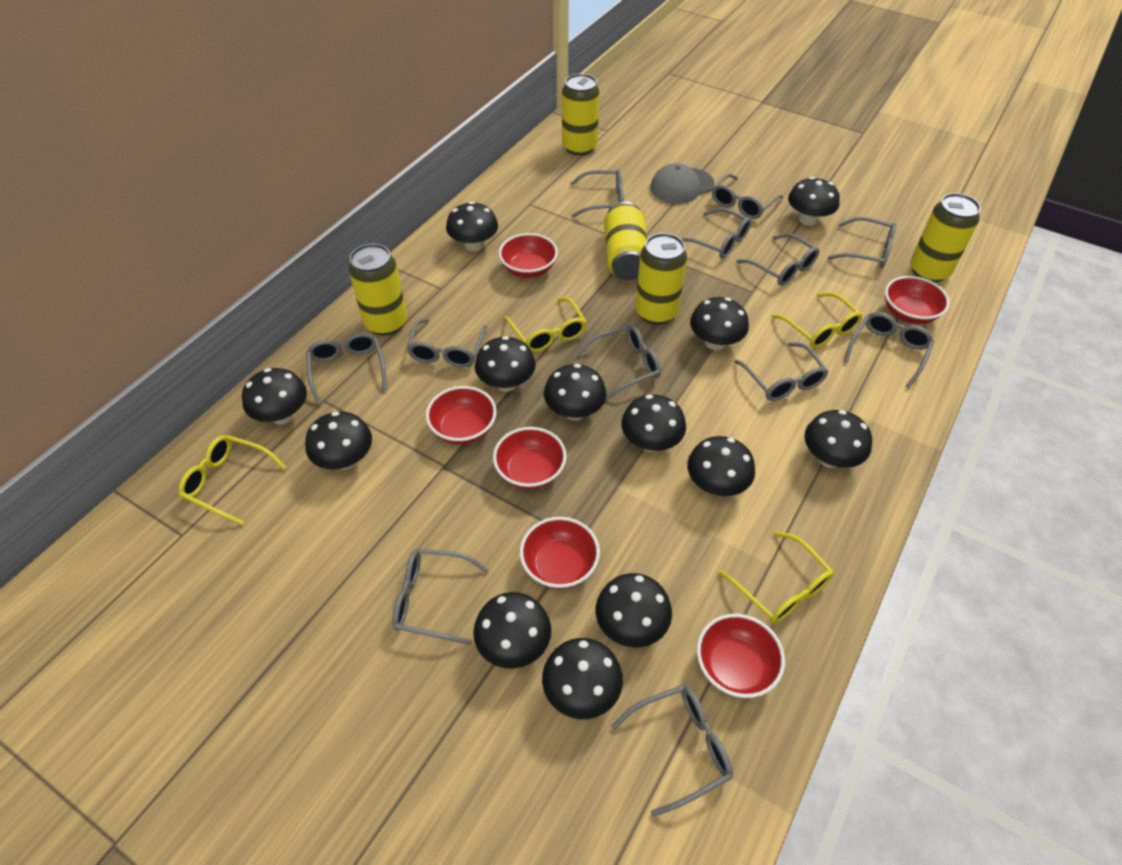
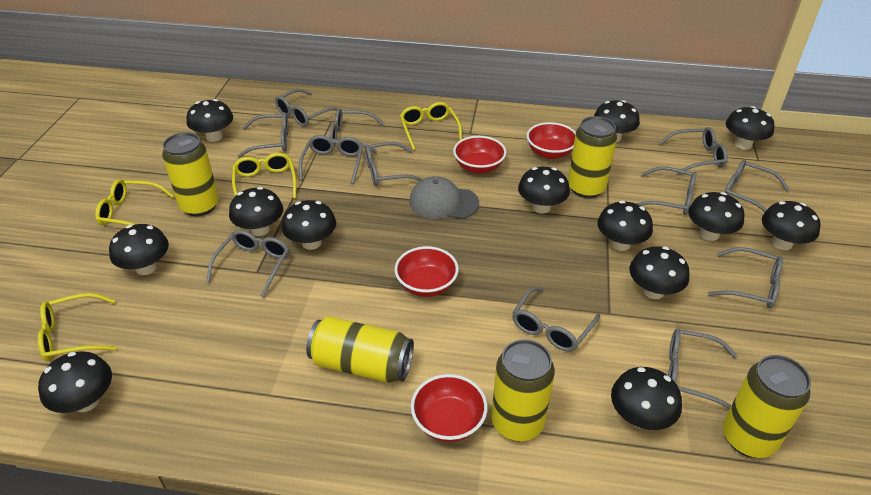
red bowl: [426,386,497,445] [493,427,567,490] [499,233,558,278] [520,517,600,589] [697,614,785,698] [885,276,950,324] = 6 -> [394,246,459,297] [411,374,488,442] [453,136,506,174] [526,122,576,159] = 4

